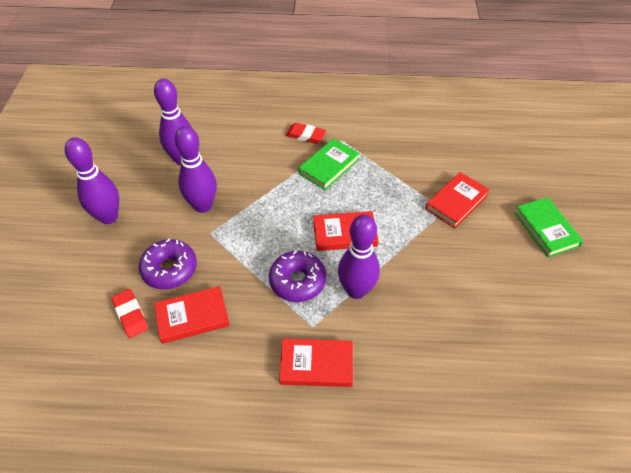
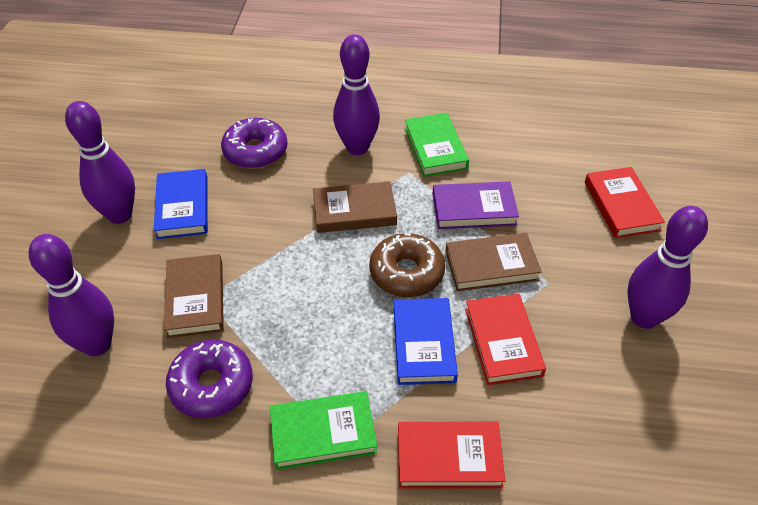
blue book: none = 0 -> [154,169,208,239] [393,298,458,385] = 2
brown book: none = 0 -> [164,254,224,338] [313,181,397,233] [445,233,542,291] = 3
brown donut: none = 0 -> [369,233,445,297] = 1
purple book: none = 0 -> [433,181,519,229] = 1
red book: [154,286,230,344] [279,339,353,387] [313,211,378,251] [425,172,490,228] = 4 -> [398,422,505,489] [465,294,546,385] [585,167,665,238] = 3
red eraser: [111,289,149,338] [286,123,326,143] = 2 -> none = 0

